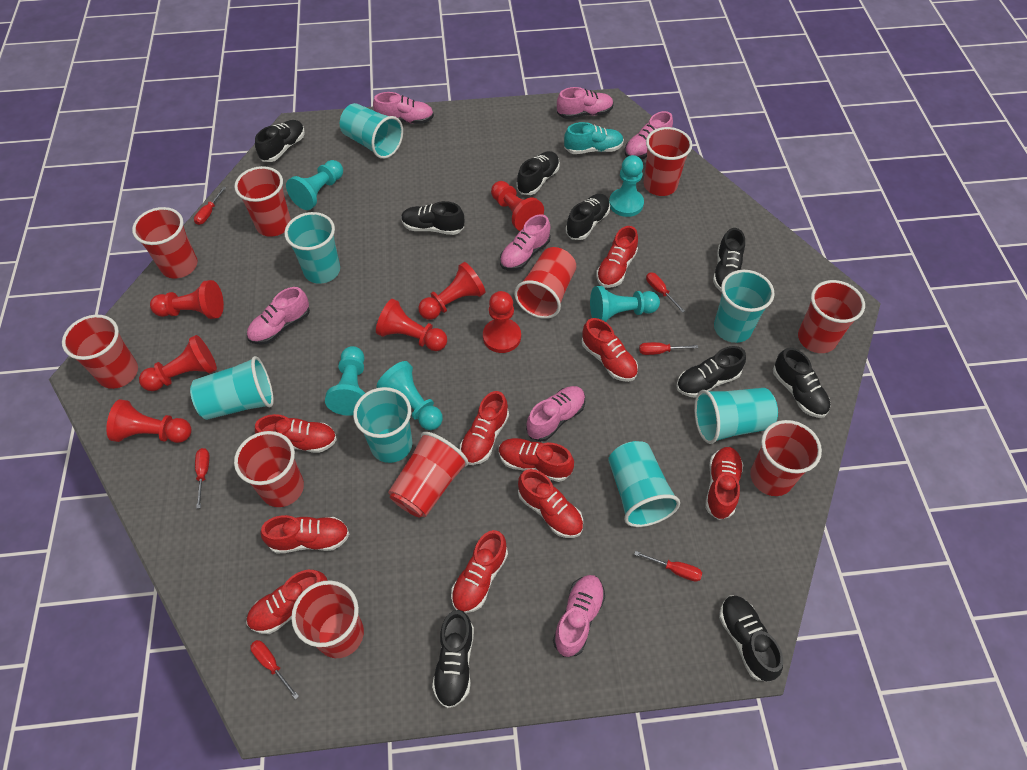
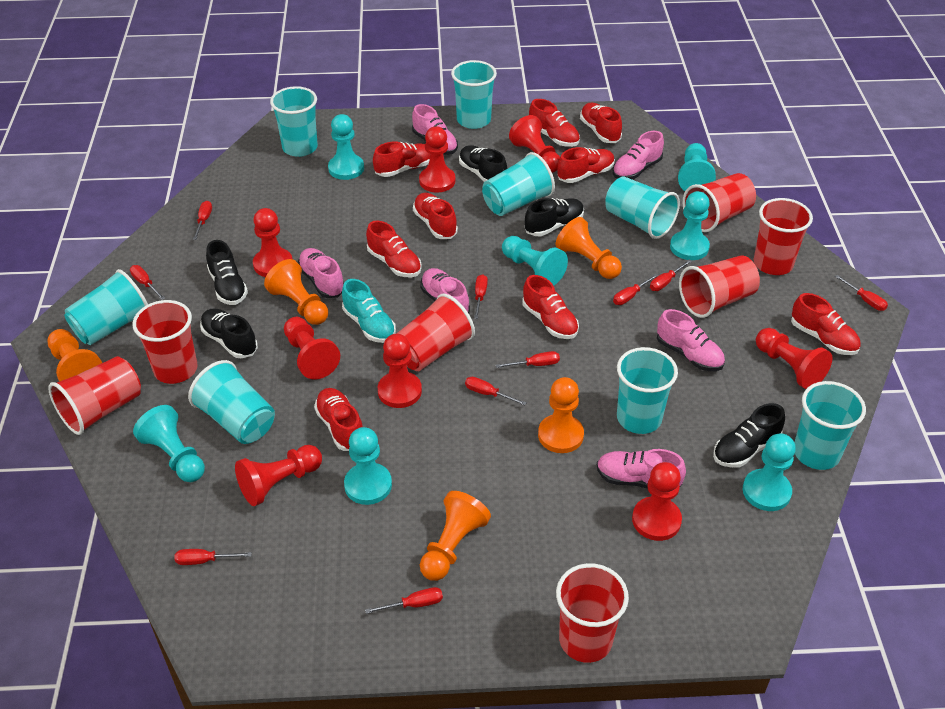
black shoe: [255,120,305,162] [401,201,464,235] [432,610,474,708] [516,151,560,195] [566,194,610,240] [676,346,746,398] [713,228,745,292] [719,595,783,682] [773,348,831,418] = 9 -> [200,308,258,358] [206,240,248,305] [459,145,507,182] [525,198,584,236] [713,403,785,468] = 5
orange pawn: none = 0 -> [47,329,102,381] [264,259,328,325] [420,491,491,581] [538,377,584,453] [556,217,622,279] = 5
pink shoe: [247,287,310,345] [373,92,434,124] [500,214,550,271] [526,386,585,441] [553,575,605,657] [557,87,614,119] [625,111,673,159] = 7 -> [298,248,344,298] [412,104,458,155] [420,268,470,314] [597,449,686,489] [613,131,664,179] [657,309,725,371] = 6
red cup: [62,314,138,389] [132,207,198,279] [234,166,291,237] [234,431,304,507] [291,580,364,658] [388,432,469,518] [514,247,576,319] [644,127,692,196] [750,420,822,496] [798,280,865,353] = 10 -> [48,356,141,435] [132,300,198,384] [396,294,475,371] [556,563,629,663] [679,255,760,318] [683,173,756,232] [754,198,813,275] = 7
red pawn: [106,399,192,443] [139,335,217,391] [150,280,224,319] [376,299,447,351] [418,262,486,320] [483,291,521,353] [491,181,544,231] = 7 -> [235,445,322,506] [253,208,292,277] [284,317,340,379] [378,334,422,408] [419,126,456,193] [509,115,560,173] [632,462,682,541] [756,328,832,389] = 8
red screwdriver: [194,187,226,225] [195,448,210,509] [250,640,299,700] [634,551,702,582] [639,342,698,355] [646,272,685,313] = 6 -> [130,265,165,300] [175,549,252,565] [193,201,212,240] [365,587,443,614] [465,377,527,405] [474,274,488,319] [496,351,560,368] [613,274,659,305] [650,259,692,291] [835,275,888,311] = 10
red shoe: [246,570,328,634] [255,414,337,453] [261,515,349,554] [451,530,508,613] [460,391,509,465] [499,438,574,482] [518,469,583,538] [582,318,638,382] [596,226,638,288] [705,447,743,520] = 10 -> [314,388,363,451] [366,220,422,277] [373,141,430,177] [413,193,458,239] [522,275,579,339] [529,99,580,147] [557,147,615,183] [580,103,622,143] [791,293,861,355] = 9
turquoise cup: [190,356,274,420] [284,212,340,284] [340,103,403,159] [353,387,412,463] [608,441,680,527] [694,388,778,444] [714,270,775,343] = 7 -> [64,269,148,345] [188,360,275,444] [270,86,318,157] [451,60,497,129] [482,152,555,216] [605,177,680,239] [617,347,678,434] [794,381,866,470] = 8
turquoise pawn: [286,160,343,210] [325,346,365,416] [376,361,443,430] [590,286,660,322] [609,155,644,217] = 5 -> [133,405,205,482] [328,114,364,180] [344,427,392,505] [502,236,568,286] [670,191,710,260] [678,143,716,191] [743,433,796,511] = 7

